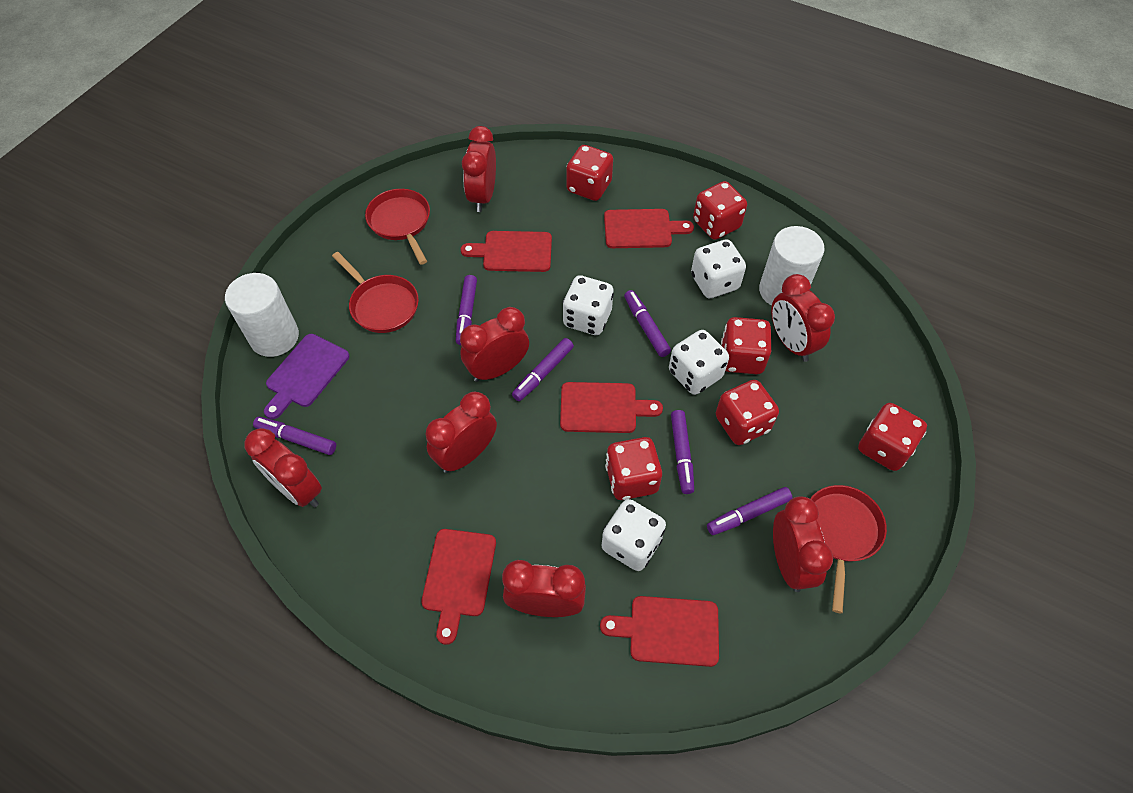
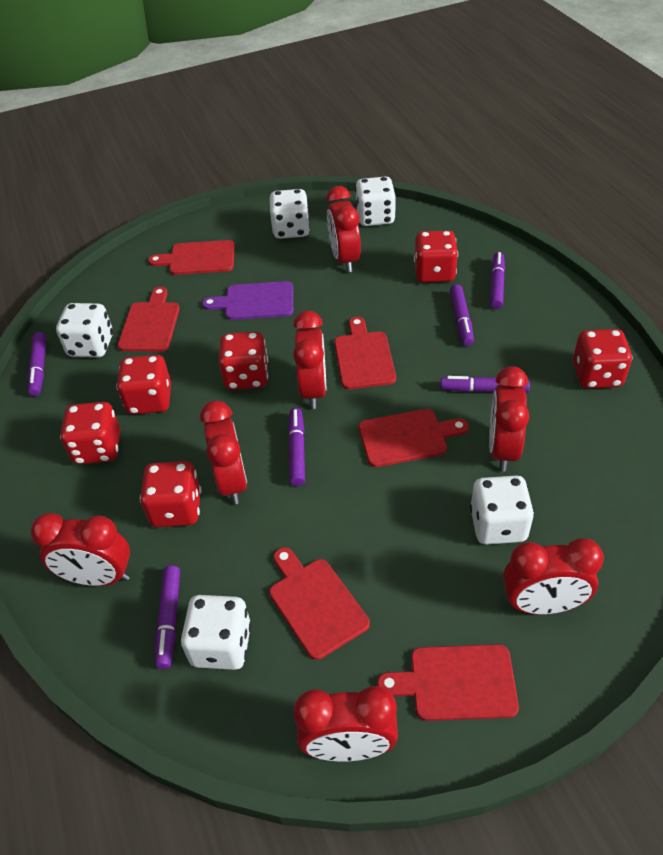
red cutting board: [421,529,496,645] [461,231,552,272] [560,382,663,433] [600,596,719,667] [604,209,694,248] = 5 -> [118,287,180,352] [148,240,235,275] [269,547,370,660] [334,317,396,389] [359,409,469,467] [377,644,519,721] = 6
red pan: [332,252,419,333] [365,189,430,265] [810,485,887,613] = 3 -> none = 0
white cylinder: [225,273,299,357] [759,226,824,306] = 2 -> none = 0
white dice: [563,275,614,335] [602,499,666,571] [669,330,729,395] [691,239,746,298] = 4 -> [56,303,113,357] [180,595,252,670] [270,189,310,239] [355,176,396,226] [470,475,534,545] = 5

